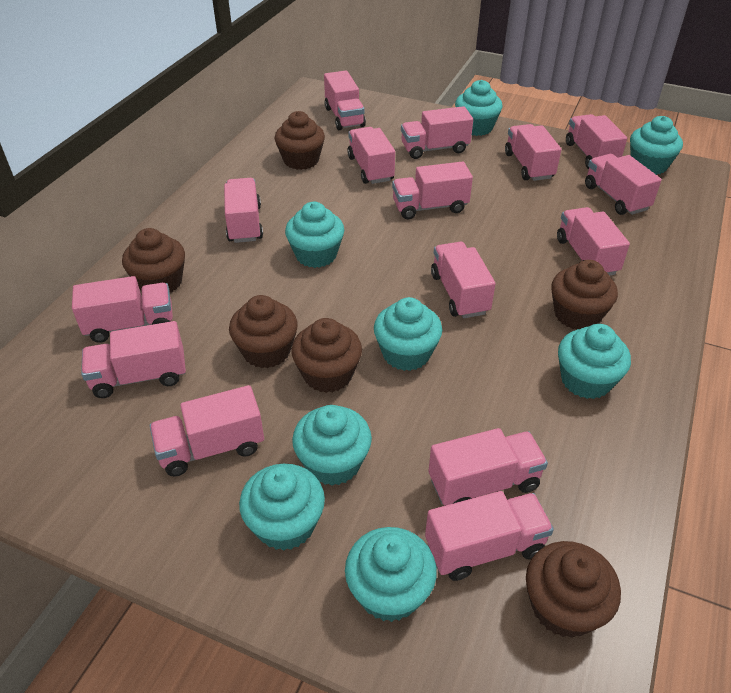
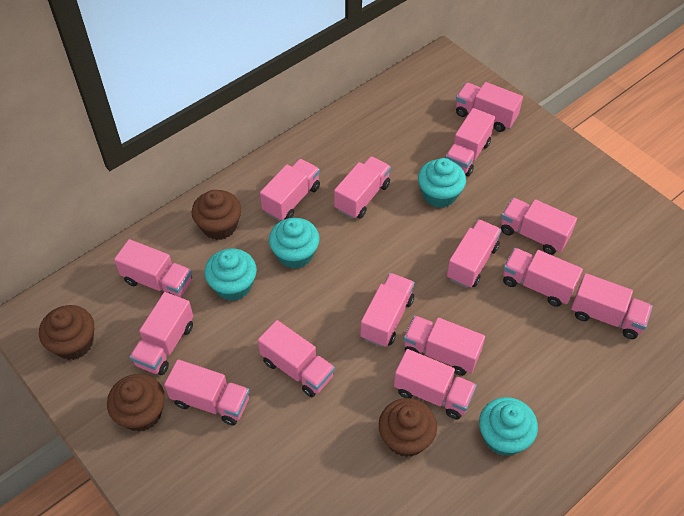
brown cupcake: [122,228,185,293] [229,295,298,368] [275,111,325,170] [291,318,362,393] [526,541,621,638] [551,260,618,329] = 6 -> [39,305,95,360] [107,374,165,432] [192,190,241,240] [379,398,437,457] = 4
turquoise cupcake: [239,464,325,551] [285,202,344,268] [292,405,372,486] [345,527,437,622] [374,297,442,371] [455,80,502,136] [558,324,631,399] [630,116,683,175] = 8 -> [204,248,257,301] [269,218,320,269] [418,158,466,208] [479,397,538,456] = 4

